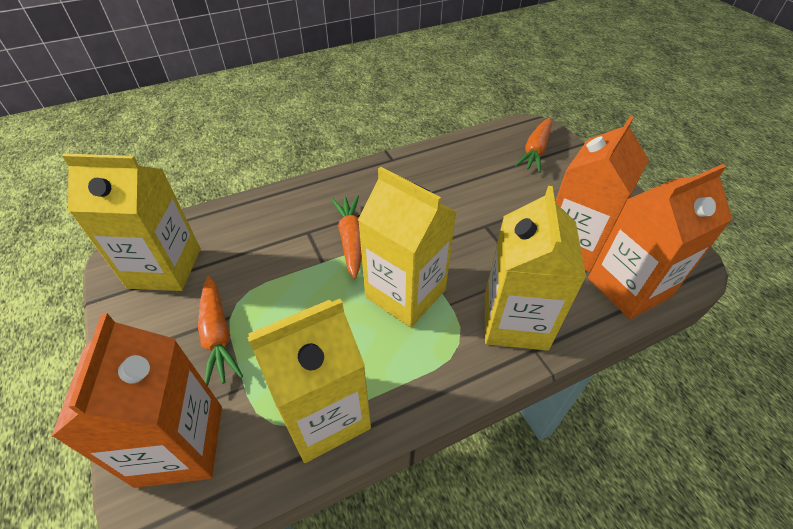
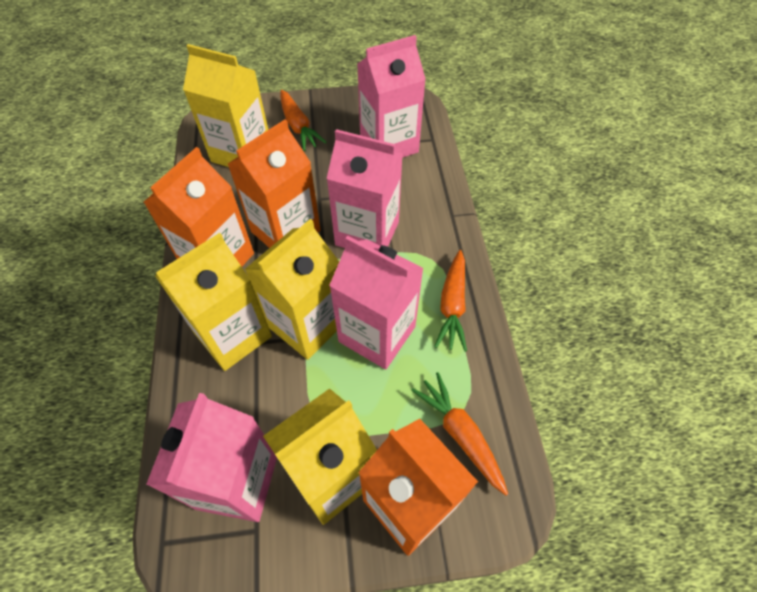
pink carton: none = 0 -> [146,393,277,522] [326,129,403,248] [329,236,424,369] [357,35,426,158] = 4

